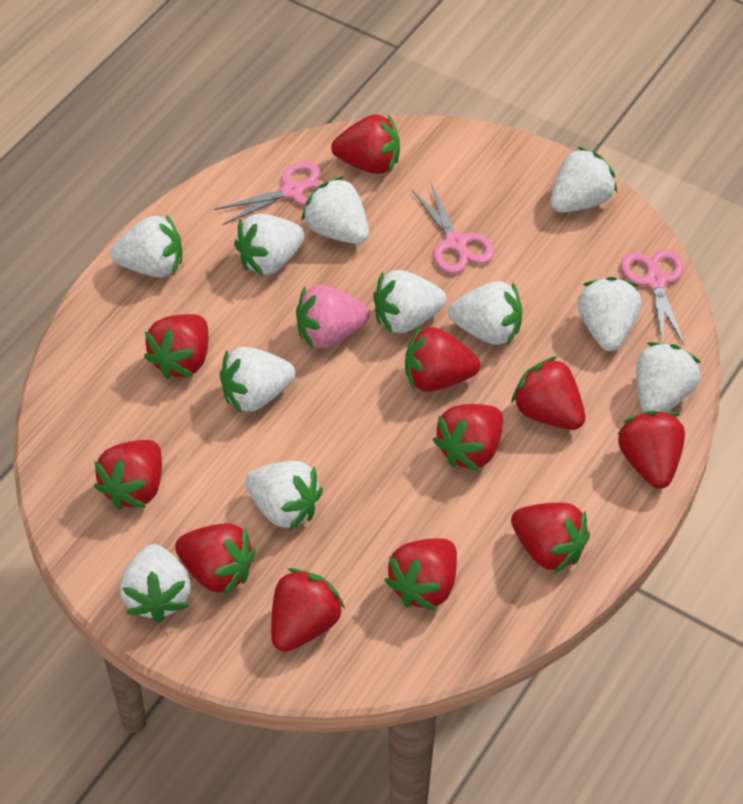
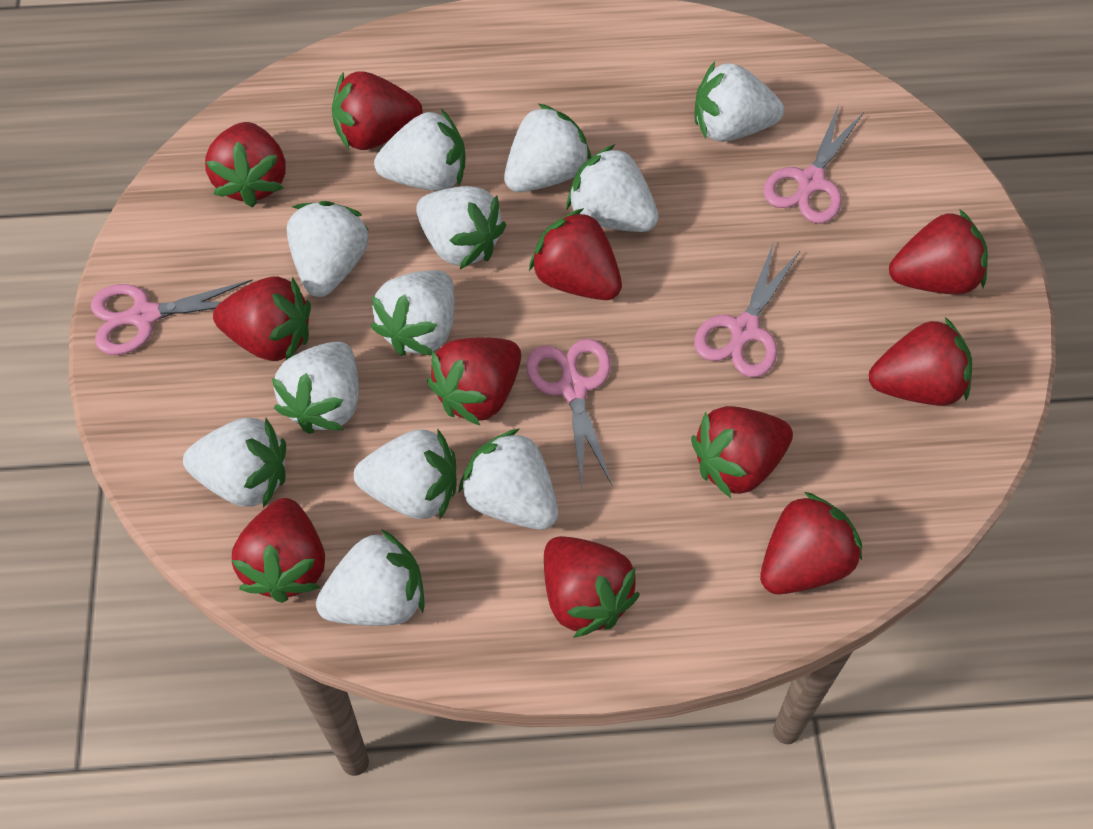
pink scissors: [214,162,324,225] [412,184,494,273] [621,249,685,345] = 3 -> [91,280,253,355] [526,339,612,487] [694,242,800,377] [763,105,864,223] = 4
pink strawberry: [296,285,370,348] = 1 -> none = 0
white strawberry: [110,214,182,277] [120,544,191,623] [220,347,295,413] [234,214,305,276] [245,461,323,531] [301,176,369,244] [373,270,446,333] [448,281,522,345] [551,147,617,213] [578,277,641,351] [636,342,701,413] = 11 -> [183,418,286,508] [272,341,359,434] [287,201,368,297] [316,529,425,626] [354,429,457,519] [370,270,455,356] [374,109,466,191] [416,186,506,269] [459,429,558,530] [504,104,591,192] [567,144,659,232] [694,62,784,142] = 12

